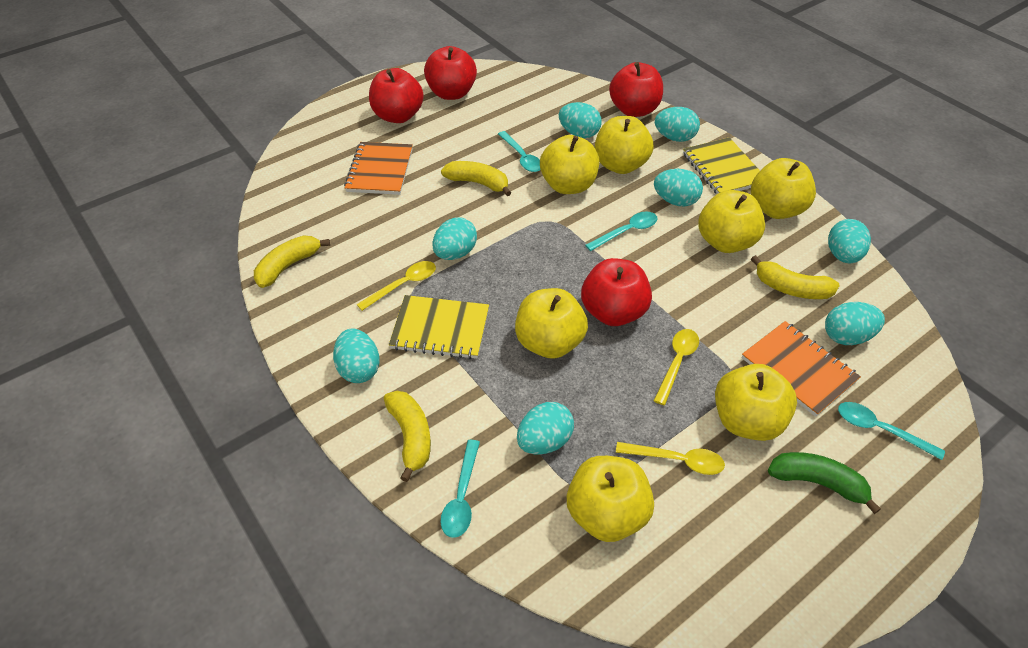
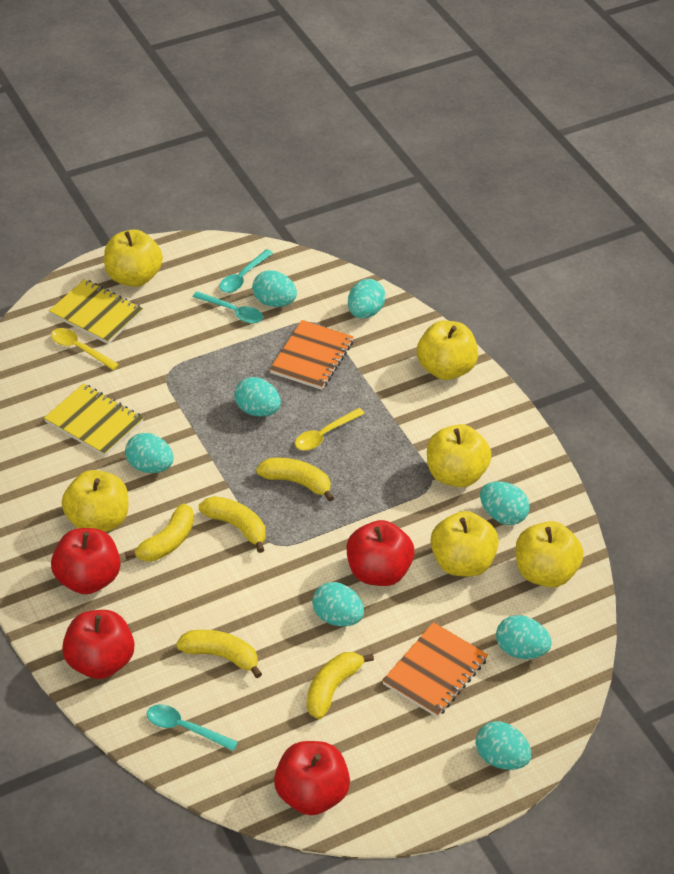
green banana: [768,452,881,514] = 1 -> none = 0
turquoise spoon: [440,440,480,538] [498,131,540,172] [585,212,657,251] [838,402,945,460] = 4 -> [147,704,238,751] [192,291,263,324] [219,249,273,293] = 3
yellow apple: [515,288,588,359] [540,135,599,194] [567,456,654,542] [595,116,653,174] [698,190,765,253] [715,364,797,441] [751,158,816,219] = 7 -> [62,470,128,532] [104,230,163,287] [417,320,478,380] [427,424,491,487] [431,511,499,576] [516,521,584,587] = 6
yellow banana: [254,236,330,288] [384,391,431,482] [441,161,511,196] [751,255,840,299] = 4 -> [125,504,194,561] [176,630,262,678] [199,496,266,553] [256,458,334,502] [307,652,374,719] = 5
yellow spoon: [356,261,436,311] [616,442,725,475] [654,329,699,405] = 3 -> [51,328,119,370] [295,408,365,450] = 2

